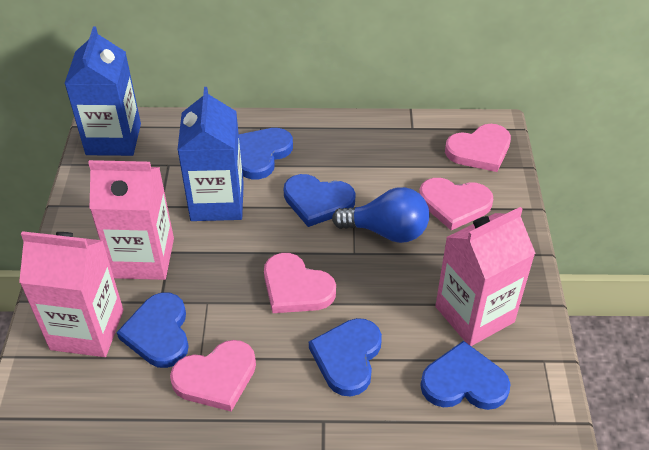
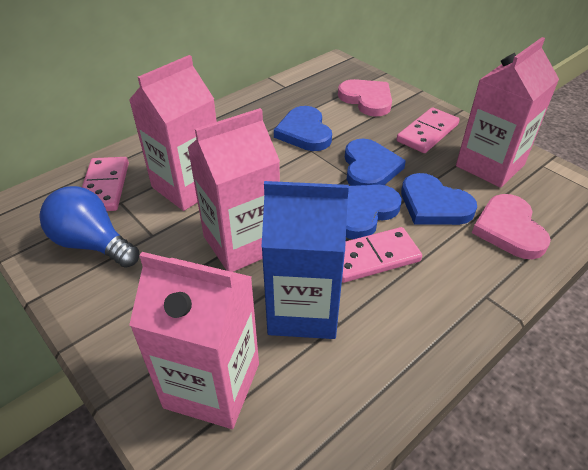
blue carton: [64,27,141,156] [177,87,244,221] = 2 -> [262,181,349,339] = 1
blue heart: [117,293,189,368] [239,128,293,180] [284,174,356,227] [309,318,382,396] [420,341,510,410] = 5 -> [274,106,332,151] [345,139,406,186] [346,185,401,239] [401,173,477,225] = 4
pink carton: [19,231,123,357] [88,160,174,280] [435,207,536,346] = 3 -> [129,55,217,211] [129,252,259,429] [187,108,280,272] [456,37,559,188] = 4
pink domino: none = 0 -> [82,157,129,211] [342,227,422,283] [396,107,460,153] = 3
pink heart: [170,340,256,411] [264,253,336,313] [419,178,493,230] [445,124,511,172] = 4 -> [338,79,392,117] [472,194,551,259] = 2

